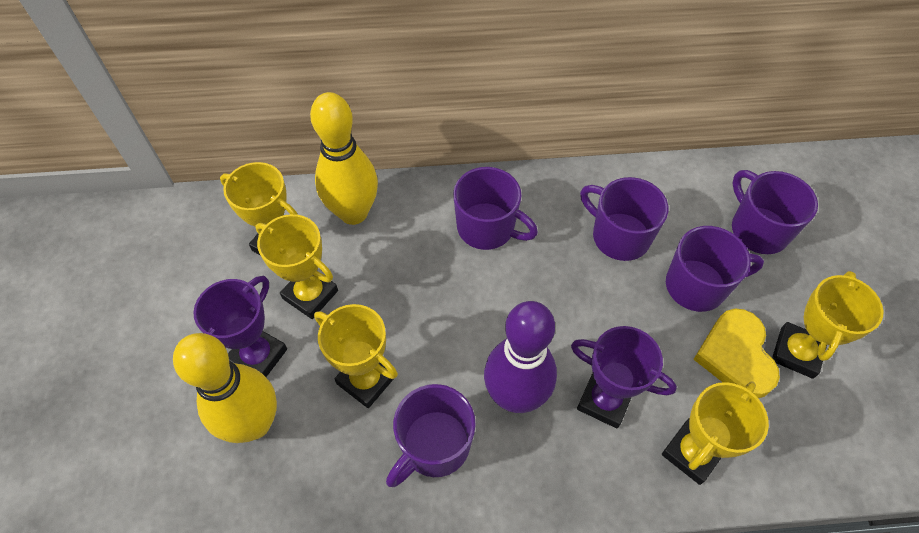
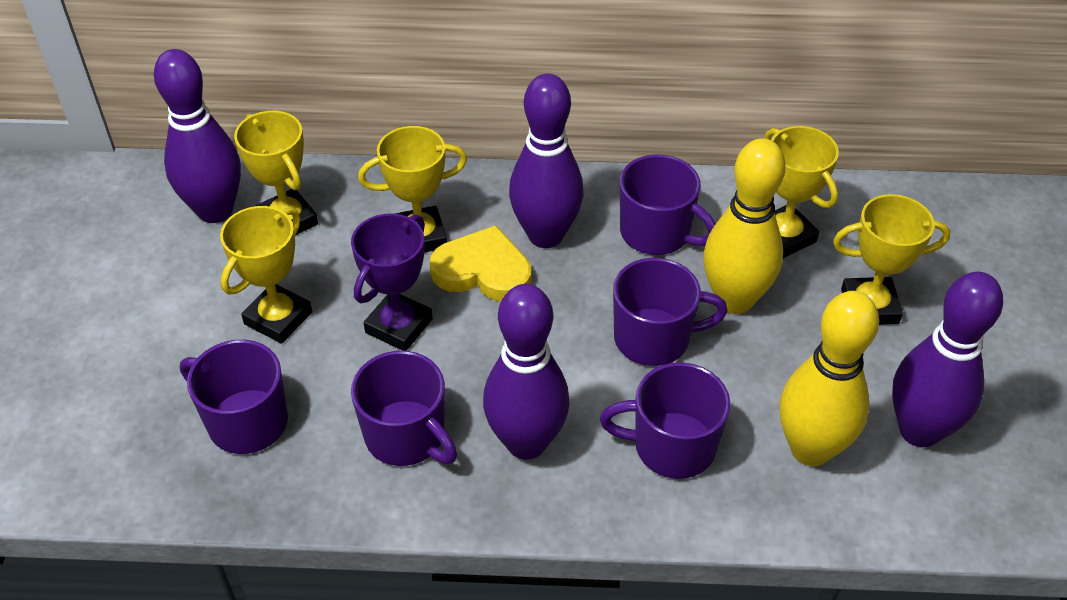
purple bowling pin: [484,301,557,413] = 1 -> [154,49,241,223] [483,284,570,459] [509,74,584,248] [892,272,1003,447] = 4
purple trophy: [193,276,287,377] [571,326,677,428] = 2 -> [351,214,433,351] = 1

